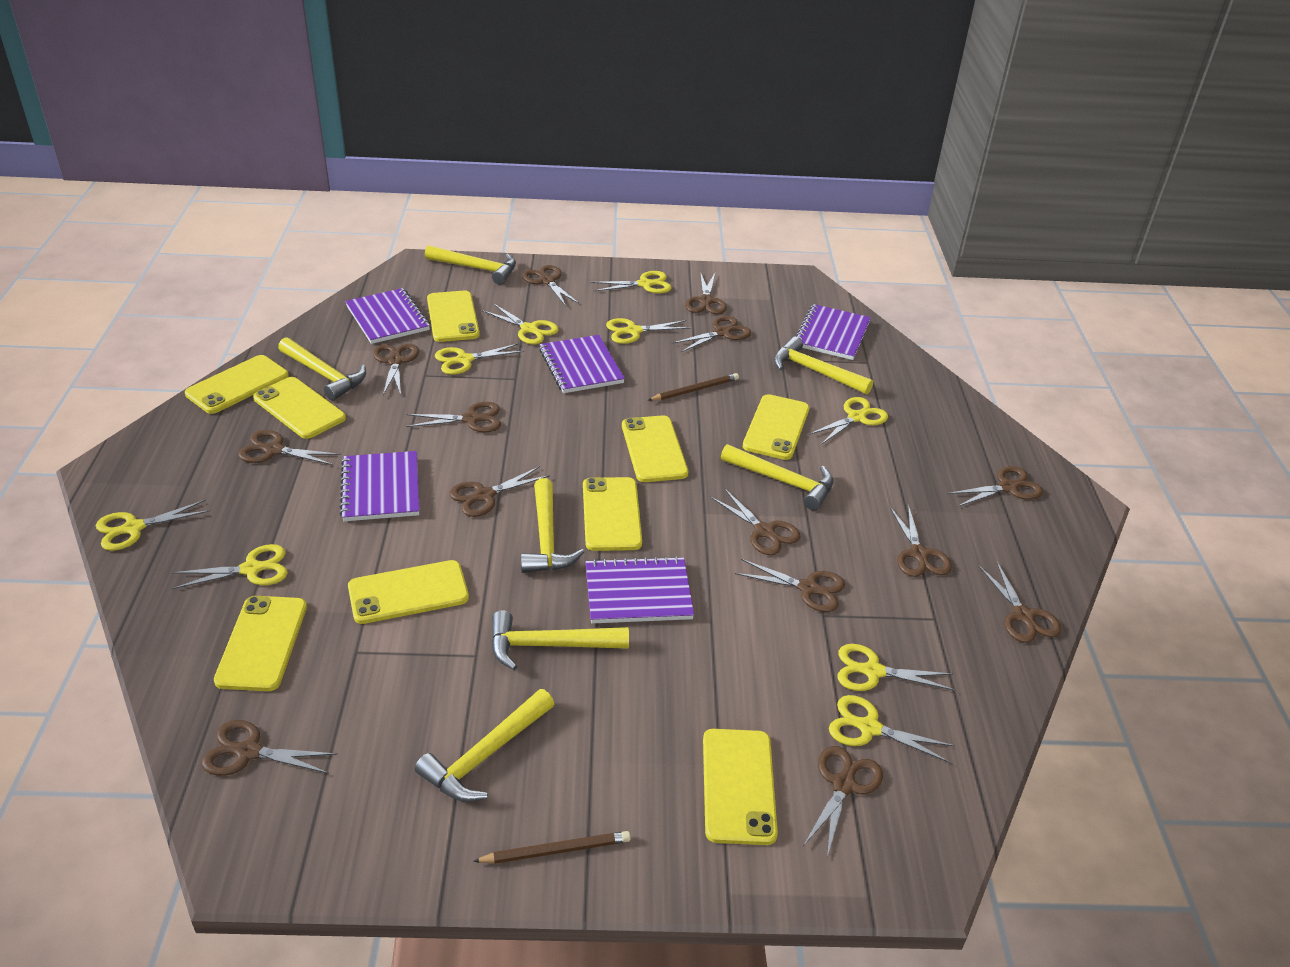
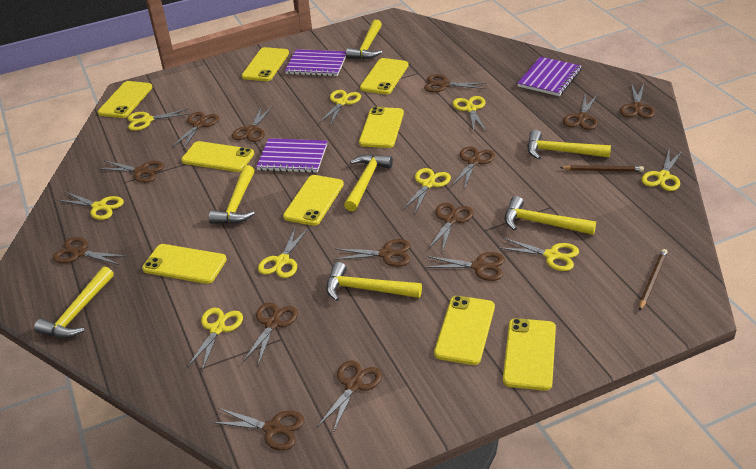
purple notebook: [339,451,419,521] [345,288,430,344] [539,335,625,393] [586,556,694,623] [796,304,871,360] = 5 -> [256,138,327,173] [285,49,346,77] [517,57,581,96] = 3

